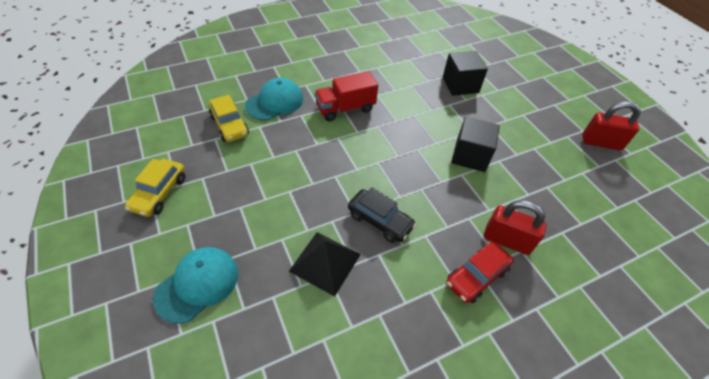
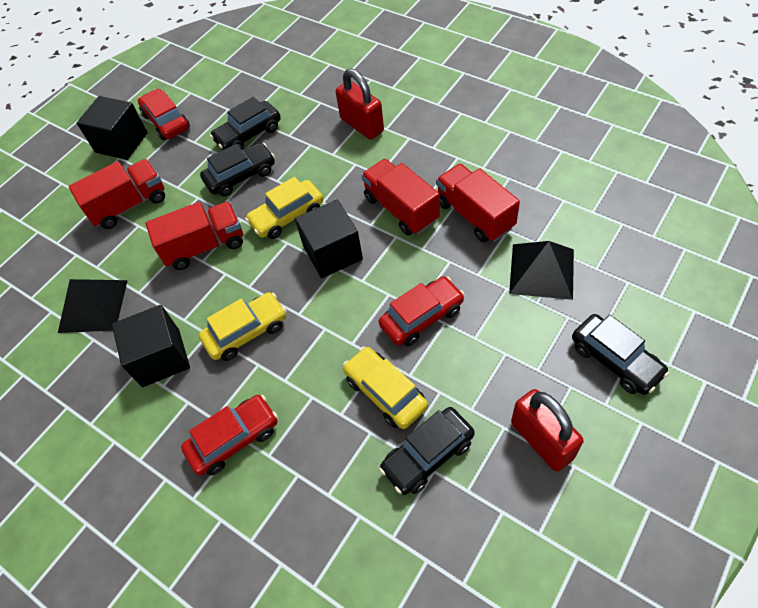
black car: [348,188,416,243] = 1 -> [200,142,275,197] [210,97,281,150] [379,407,475,495] [572,314,670,395] = 4
black cube: [443,51,488,96] [451,117,500,172] = 2 -> [77,96,148,160] [112,305,190,387] [295,199,363,278] = 3
black pyramid: [289,232,361,297] = 1 -> [58,279,128,333] [509,241,574,300] = 2
red car: [446,242,514,303] = 1 -> [138,89,190,140] [181,395,278,476] [379,276,465,346] = 3
red truck: [315,71,378,121] = 1 -> [69,159,165,229] [146,202,243,270] [361,159,440,235] [436,164,520,243] = 4
turquoise cap: [153,247,238,324] [245,78,303,121] = 2 -> none = 0
yellow car: [125,159,185,217] [209,95,249,142] = 2 -> [199,292,286,361] [245,177,323,239] [343,347,428,429] = 3

